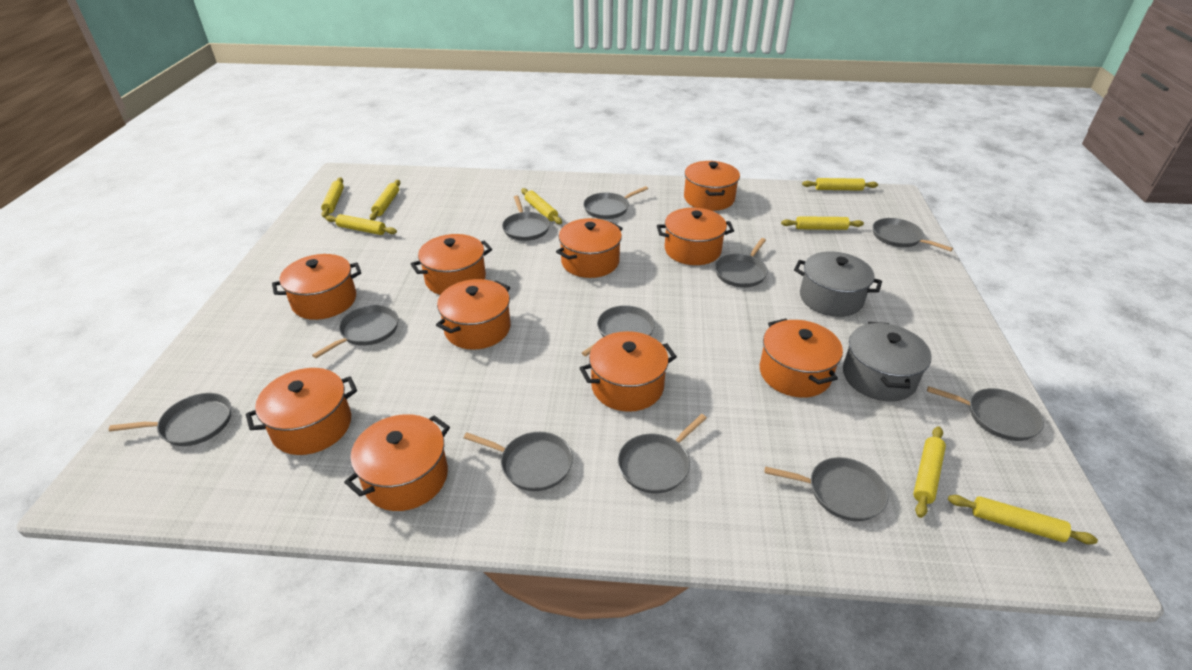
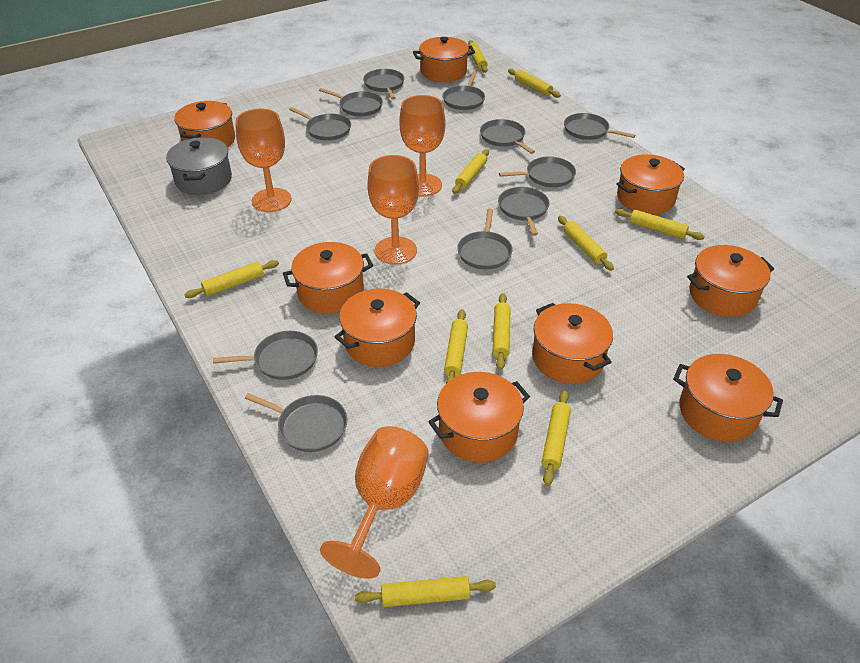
grey pot: [794,251,882,317] [843,322,932,402] = 2 -> [166,137,232,195] = 1
orange goblet: none = 0 -> [235,109,292,212] [320,426,429,579] [367,155,419,265] [399,95,445,197] = 4
orange pot: [246,368,357,455] [272,254,361,320] [344,414,450,511] [411,234,492,295] [436,279,511,350] [556,218,623,278] [580,331,677,412] [657,208,734,265] [684,161,740,211] [760,319,843,398] = 10 -> [174,101,235,148] [283,242,373,314] [335,289,420,367] [413,37,475,82] [428,372,530,462] [532,303,613,384] [616,154,685,214] [673,354,783,442] [687,245,774,317] = 9
yellow rolling pin: [321,177,344,218] [325,214,397,235] [369,180,400,220] [521,188,562,224] [781,216,864,230] [802,178,878,191] [913,426,946,518] [948,495,1098,544] = 8 -> [184,260,279,298] [355,576,496,607] [444,309,468,383] [452,149,489,194] [468,40,488,73] [493,293,511,370] [508,69,561,98] [542,390,571,486] [558,216,614,271] [615,209,705,240] = 10

